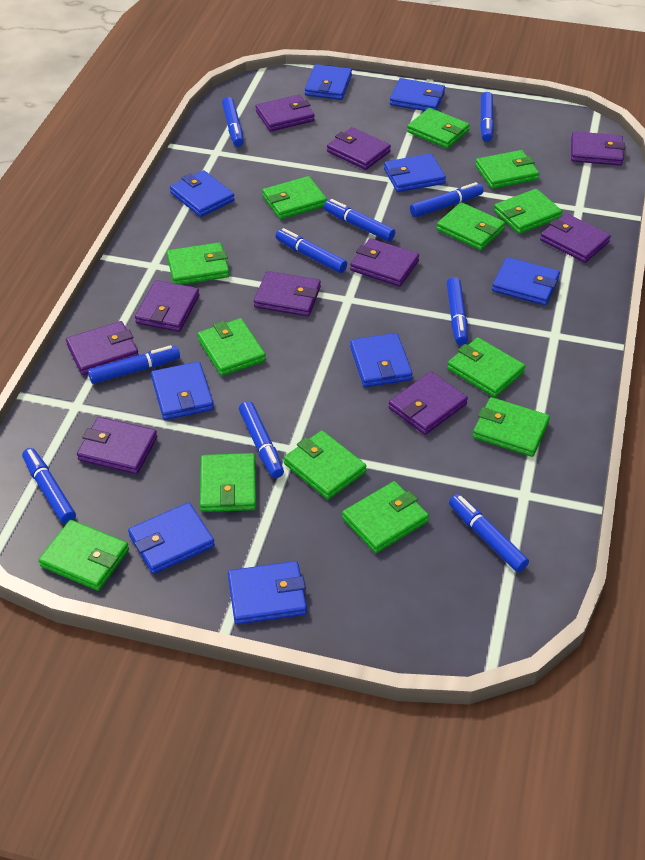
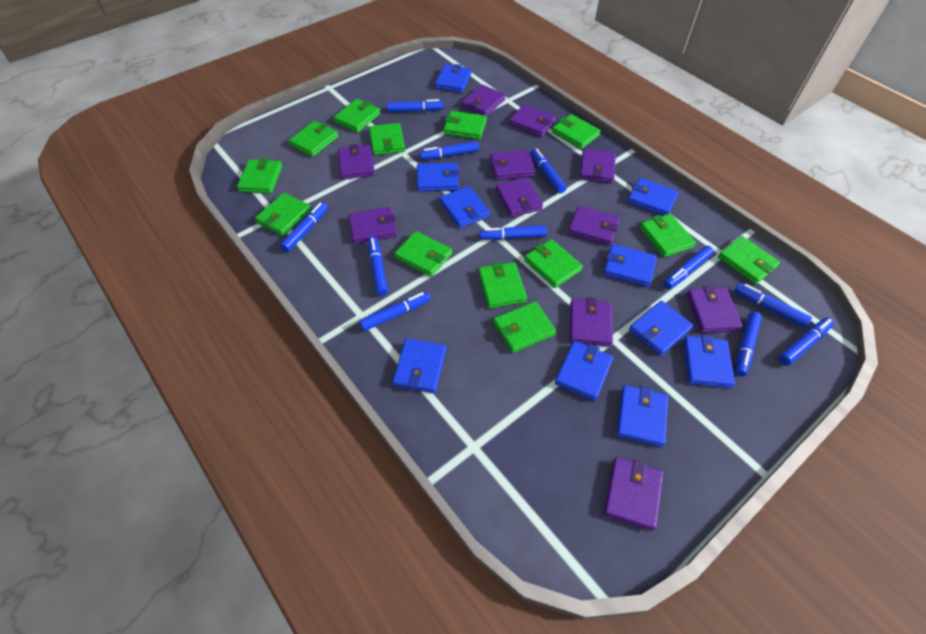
blue marker: [22,448,76,524] [88,345,180,384] [222,97,244,147] [239,401,284,478] [275,228,347,273] [324,199,395,241] [410,182,484,217] [447,277,468,345] [449,494,529,572] [480,92,494,142] = 10 -> [280,202,328,252] [359,291,430,331] [368,237,388,296] [387,99,443,112] [419,141,479,160] [479,225,547,240] [530,148,567,193] [663,246,714,289] [734,283,812,327] [735,312,762,376] [779,317,834,365] = 11
blue wallet: [128,502,215,574] [151,362,214,420] [170,170,235,217] [228,561,307,624] [305,64,352,100] [350,333,413,387] [384,154,446,192] [390,78,445,111] [492,257,560,305] = 9 -> [393,338,446,393] [417,163,460,192] [435,64,472,93] [440,186,490,228] [555,341,613,401] [603,244,657,287] [617,385,668,447] [627,178,679,216] [629,301,693,356] [683,335,735,388] = 10
purple wallet: [66,321,139,375] [77,417,157,474] [135,280,199,332] [254,271,321,316] [256,94,315,132] [327,127,391,170] [350,238,419,287] [388,372,468,435] [540,213,611,263] [571,131,625,166] = 10 -> [338,144,375,180] [348,207,398,244] [461,85,506,116] [490,150,535,180] [496,178,543,217] [509,104,556,137] [568,206,620,246] [570,297,613,347] [580,149,616,184] [604,457,663,531] [687,286,743,333] = 11

